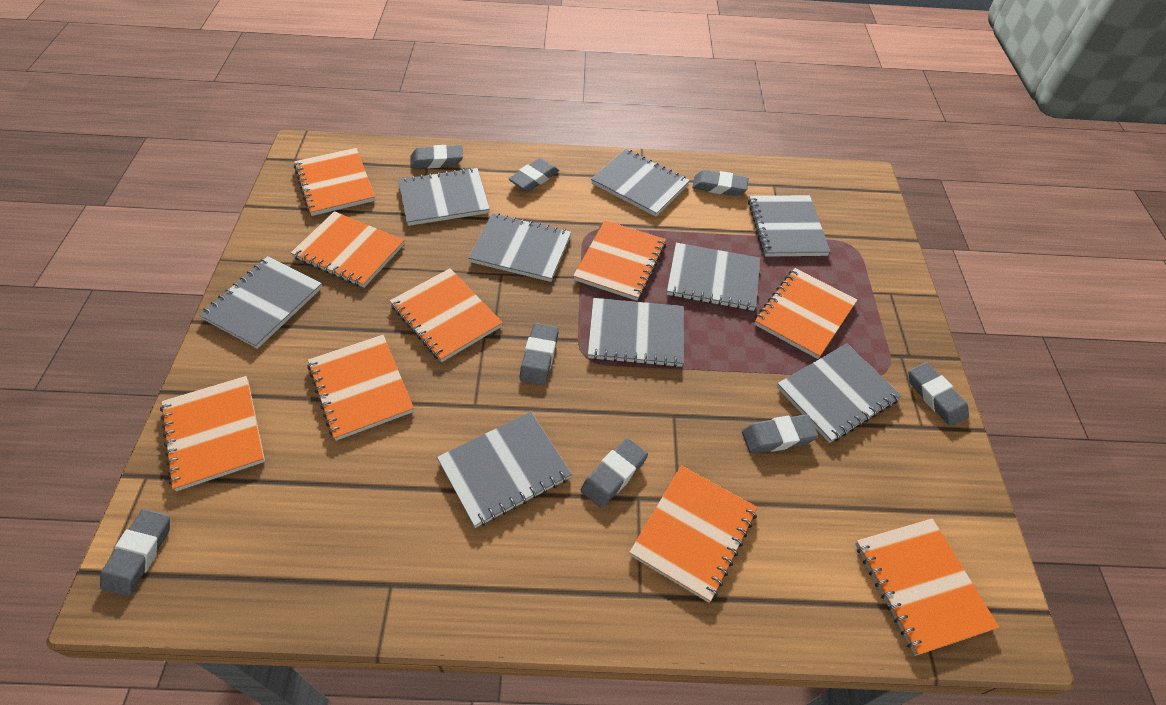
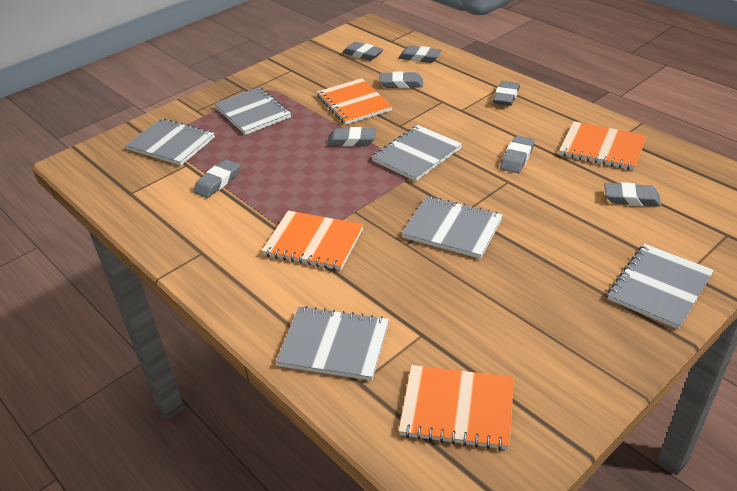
grey notebook: [199,256,322,349] [398,167,490,226] [437,412,572,528] [468,213,571,282] [588,298,684,368] [591,149,690,217] [667,243,760,311] [748,195,831,257] [777,343,902,443] = 9 -> [125,118,215,165] [214,87,291,135] [276,306,389,381] [371,125,462,181] [401,196,503,259] [608,244,714,330] = 6
orange notebook: [160,376,265,491] [291,211,404,288] [294,148,375,216] [307,335,414,441] [390,268,503,362] [573,220,666,301] [629,466,758,603] [754,268,857,359] [855,518,999,656] = 9 -> [262,211,363,270] [317,78,393,125] [399,365,514,451] [559,121,647,170] = 4

